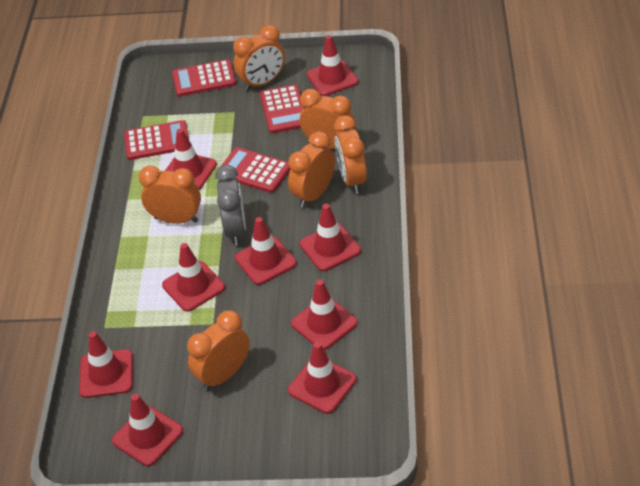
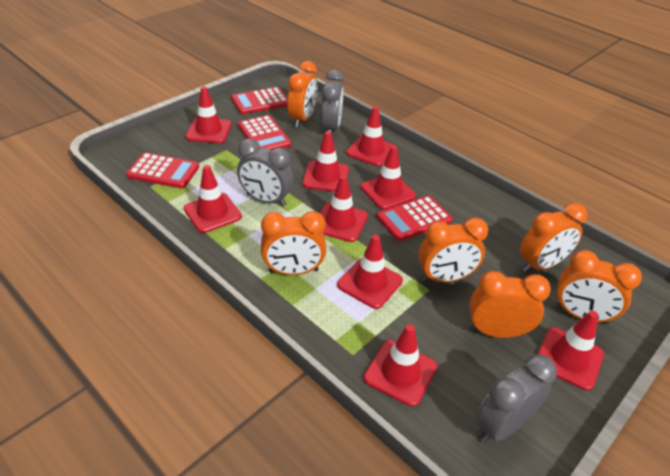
grey clock: [215,165,246,245] = 1 -> [237,139,294,206] [321,70,344,133] [476,354,557,443] = 3

